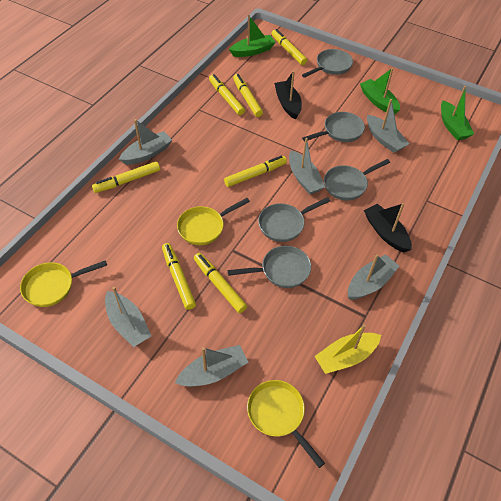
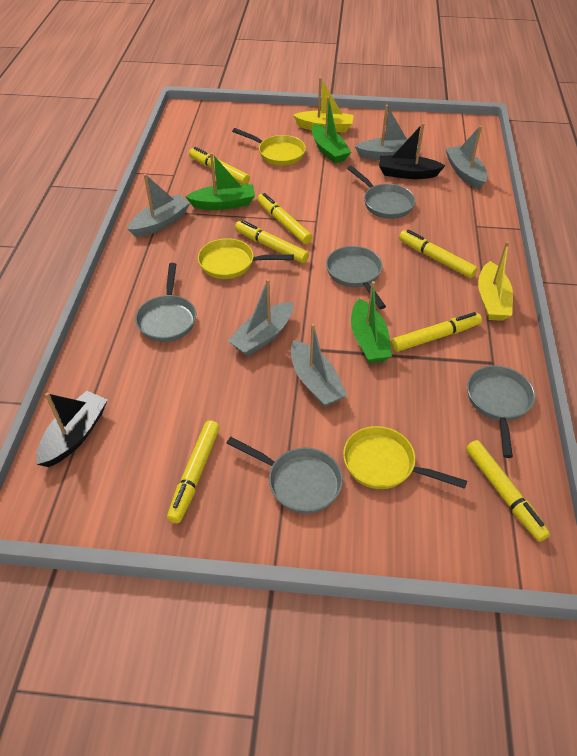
grey boat: [105,287,151,347] [119,119,172,165] [175,345,248,387] [289,138,325,195] [348,254,399,300] [367,99,409,153] = 6 -> [128,174,190,237] [228,279,293,356] [291,323,347,407] [355,105,418,160] [446,126,487,189] = 5
yellow boat: [315,324,381,374] = 1 -> [293,77,354,132] [478,241,513,321] = 2

